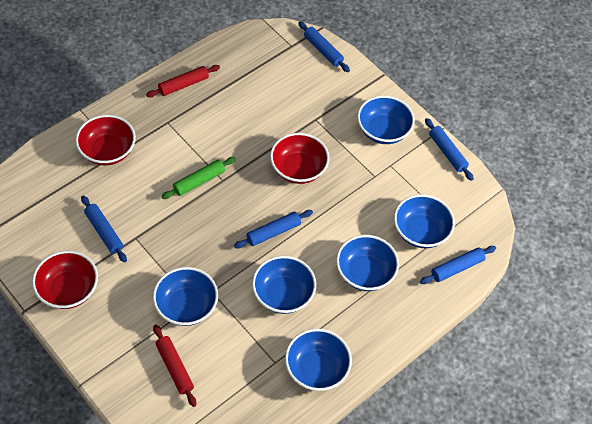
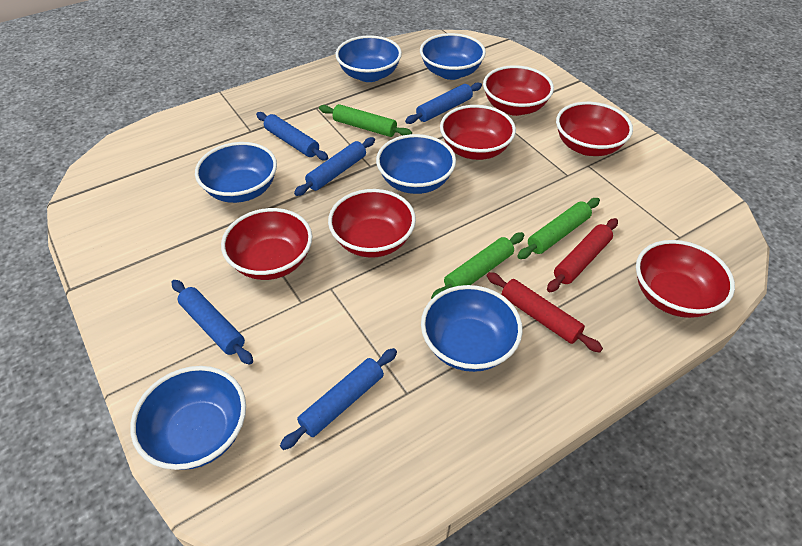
green rolling pin: [161,157,236,199] = 1 -> [319,104,412,137] [431,232,524,299] [517,198,600,259] = 3
red bowl: [32,251,98,309] [75,115,136,165] [270,133,330,184] = 3 -> [221,208,312,280] [328,189,416,258] [440,105,516,160] [483,65,554,116] [556,102,633,156] [636,240,735,318] = 6

